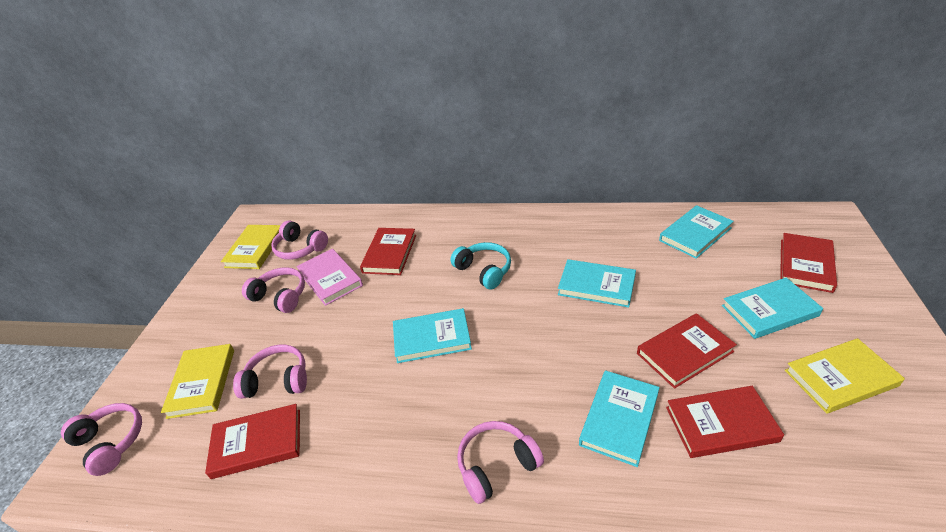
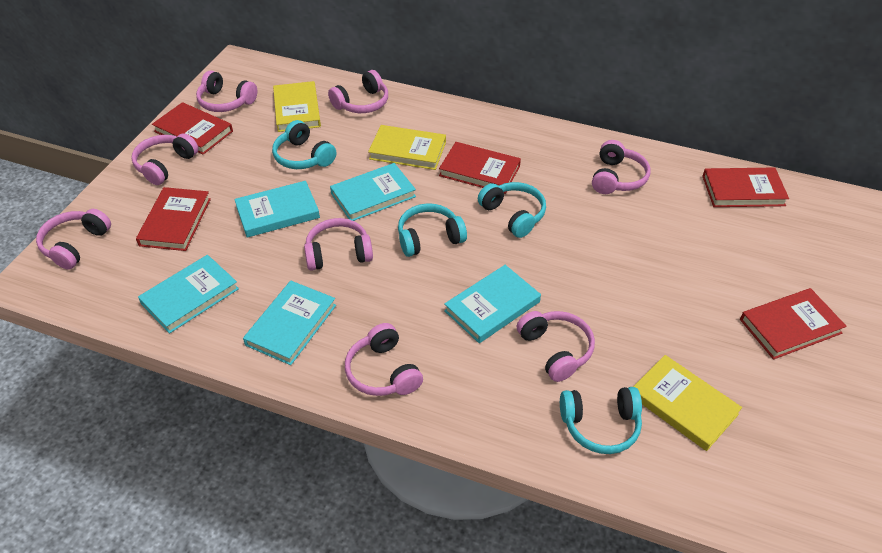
pink book: [296,249,363,306] = 1 -> none = 0
pink headphones: [61,403,142,476] [233,345,307,399] [242,267,305,313] [271,220,328,260] [457,421,544,504] = 5 -> [36,209,111,270] [131,133,198,185] [196,70,257,112] [304,218,373,271] [328,70,388,113] [345,323,423,396] [517,311,595,382] [592,140,650,194] = 8
turquoise headphones: [450,242,511,289] = 1 -> [272,120,337,169] [398,203,467,257] [478,182,546,238] [560,387,642,454] = 4

